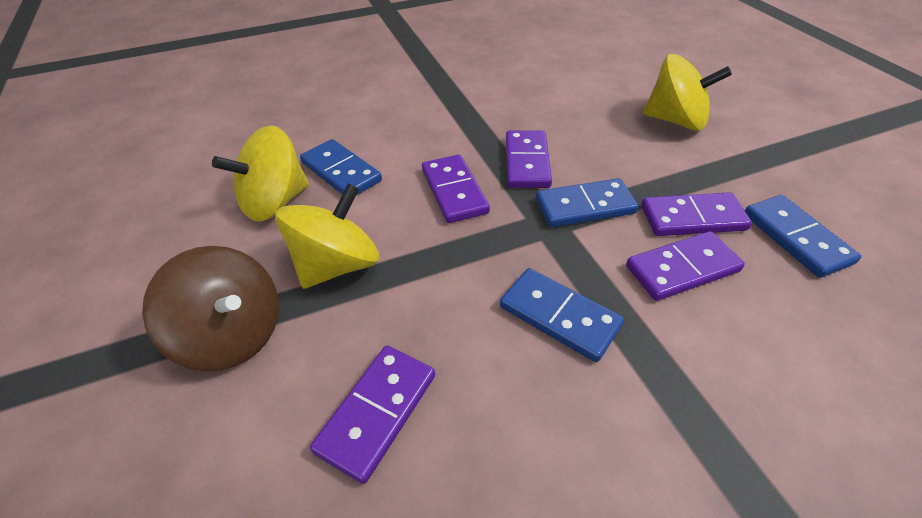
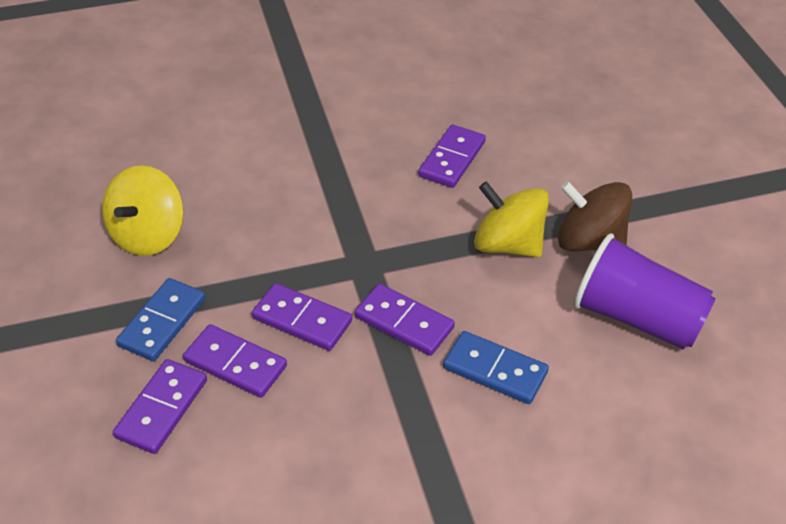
blue domino: [300,139,382,195] [500,268,624,362] [536,178,639,227] [745,195,861,278] = 4 -> [116,278,206,361] [443,331,549,404] = 2
purple cup: none = 0 -> [574,233,716,350] = 1
yellow spinning top: [212,125,309,221] [275,183,379,289] [643,54,732,131] = 3 -> [102,165,184,256] [474,181,549,258] = 2

